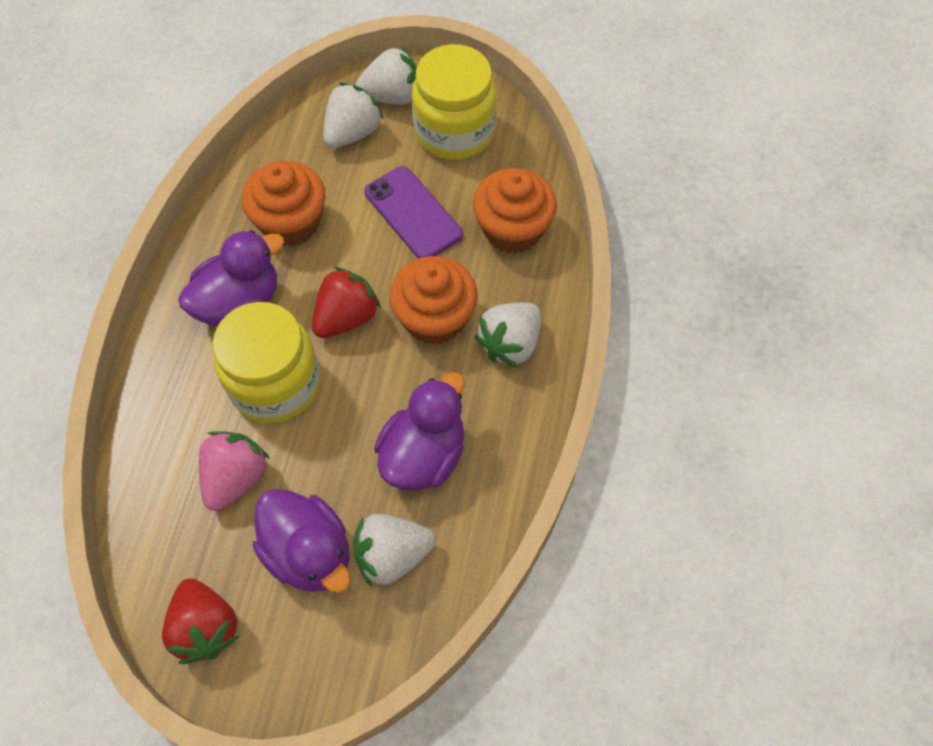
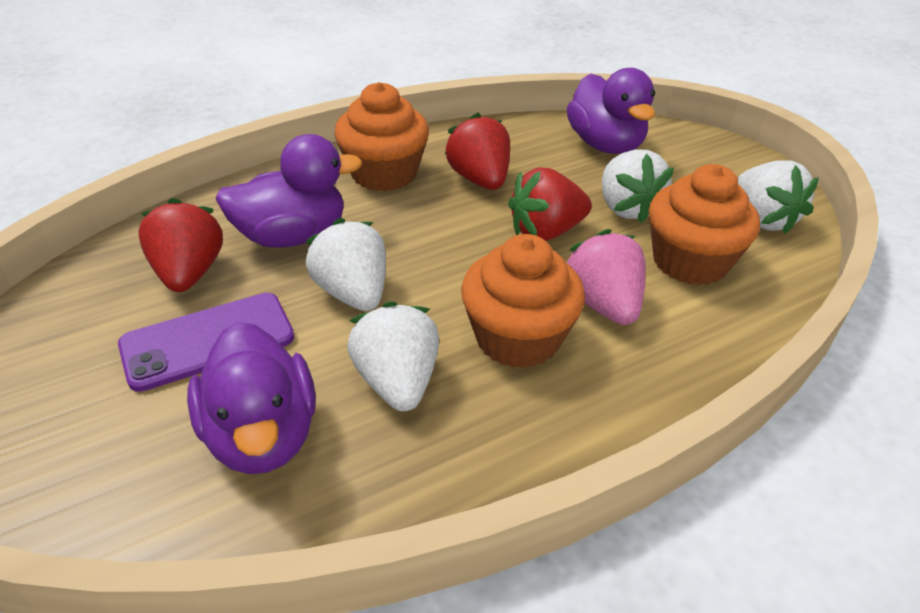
red strawberry: [162,578,240,664] [312,267,381,338] = 2 -> [138,198,223,292] [444,112,510,190] [508,167,592,241] = 3
yellow jar: [212,302,320,423] [412,44,497,160] = 2 -> none = 0

